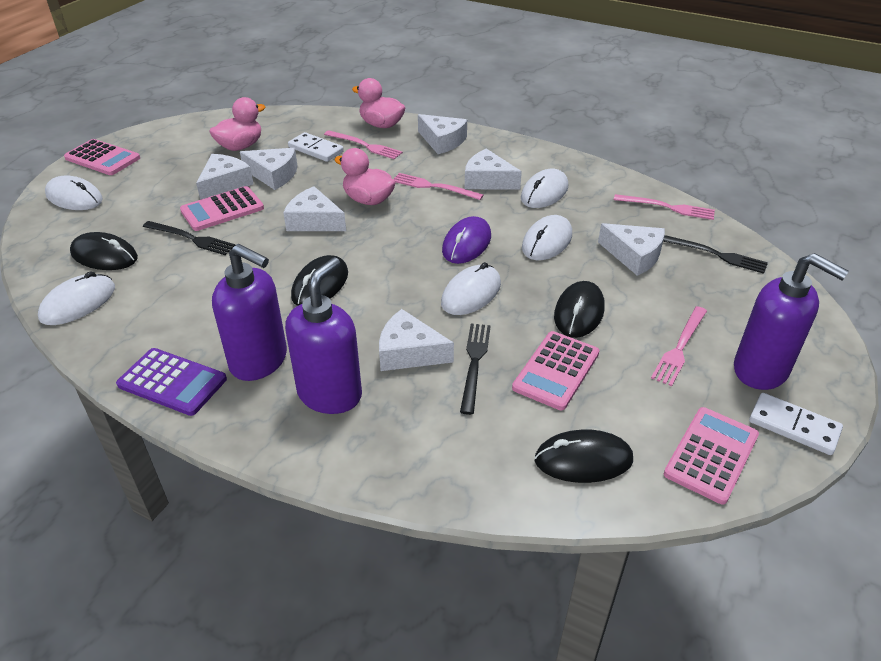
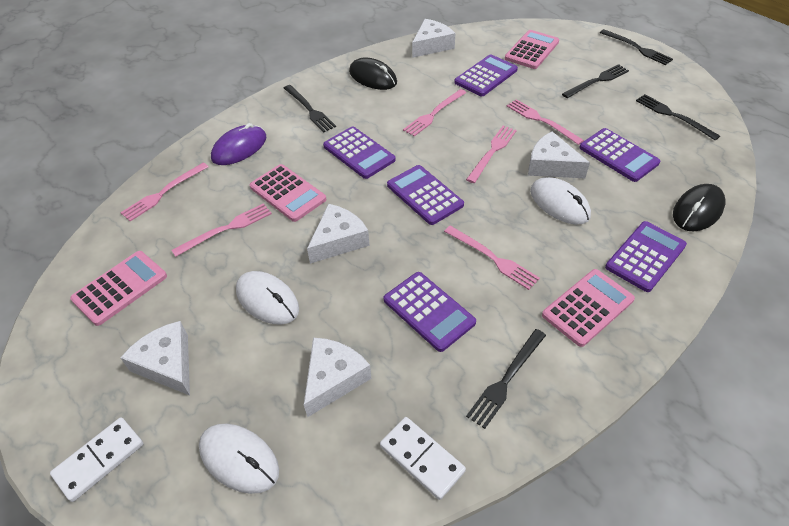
black fork: [143,221,235,255] [460,324,491,415] [663,235,768,274] = 3 -> [284,85,336,132] [466,329,546,429] [562,64,629,98] [600,29,673,65] [636,94,720,140] = 5
black mouse: [70,232,138,270] [291,255,348,306] [535,429,633,483] [554,281,605,338] = 4 -> [349,58,397,90] [673,184,725,231] = 2
pink duck: [209,97,265,151] [334,148,395,205] [352,78,405,128] = 3 -> none = 0
pink fork: [324,130,403,159] [394,173,483,200] [614,194,715,220] [651,306,707,386] = 4 -> [120,162,209,222] [171,203,272,257] [403,89,466,137] [444,226,540,290] [466,126,517,183] [507,99,584,145] = 6
purple calculator: [116,348,227,416] = 1 -> [323,126,396,179] [384,272,476,352] [387,165,464,225] [454,54,518,96] [579,128,660,182] [605,221,687,292] = 6
purple soap dispenser: [212,244,287,381] [285,257,362,414] [734,253,849,390] = 3 -> none = 0
white cheese: [196,154,254,200] [240,148,297,190] [283,186,346,231] [379,309,454,371] [418,114,467,154] [465,149,522,190] [598,223,665,276] = 7 -> [120,321,190,396] [304,337,372,417] [307,204,370,264] [412,19,456,58] [528,132,590,178] = 5
white mouse: [38,271,115,325] [45,175,103,210] [441,262,501,315] [521,169,568,208] [522,215,572,260] = 5 -> [199,424,279,494] [236,271,299,325] [530,177,591,225] = 3

